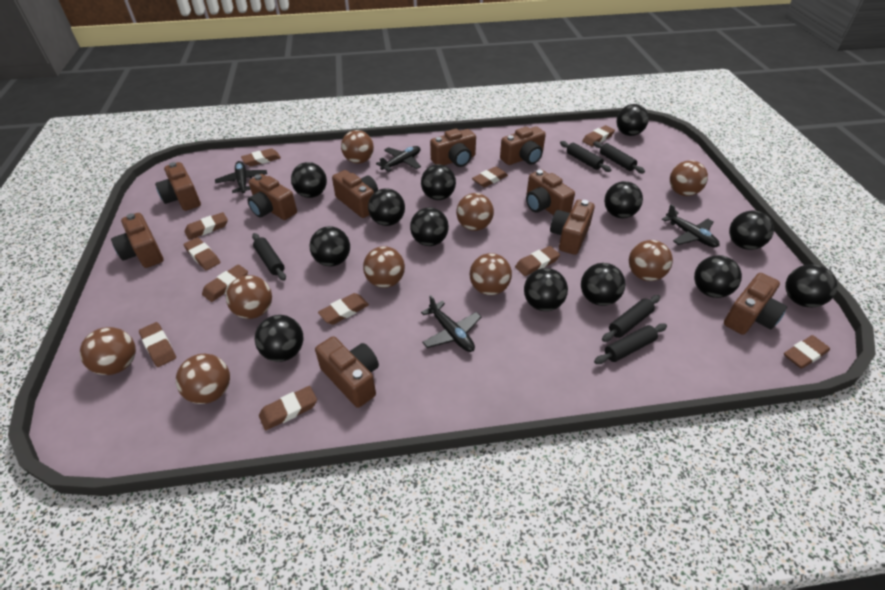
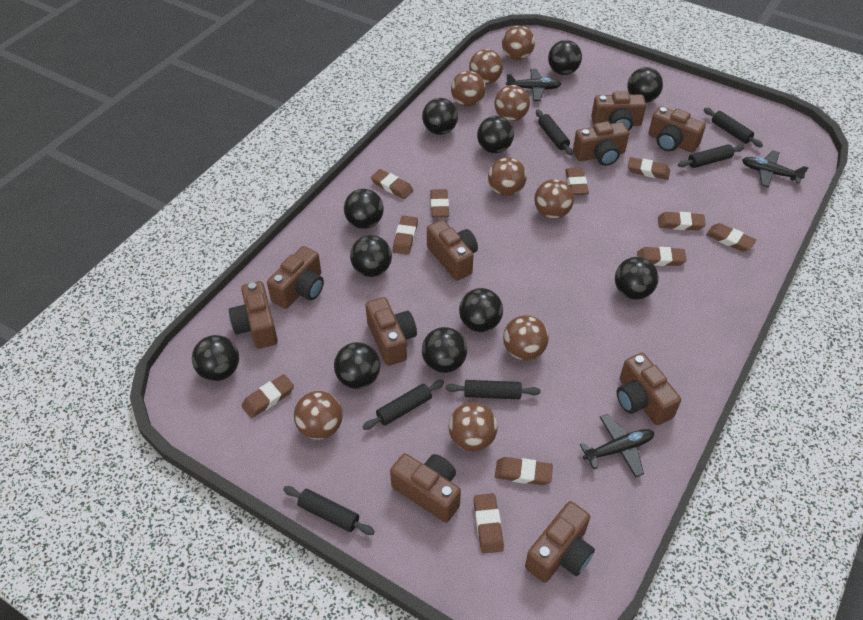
black ball: [255,315,303,362] [291,162,327,198] [310,226,350,266] [368,188,405,226] [410,207,449,246] [421,164,456,200] [524,268,568,311] [581,263,625,306] [604,181,643,218] [616,104,649,136] [694,255,742,298] [729,210,774,250] [785,264,838,307] = 13 -> [192,335,239,381] [334,342,380,389] [344,189,384,229] [350,235,392,277] [422,98,458,135] [422,327,467,373] [459,288,503,332] [477,116,514,153] [548,40,582,75] [615,257,659,300] [627,67,663,103] = 11
black plane: [215,161,267,193] [376,146,421,172] [421,295,481,352] [662,204,720,247] = 4 -> [506,69,561,101] [580,414,654,477] [742,150,809,187] = 3
black rolling pin: [252,233,286,281] [560,141,611,172] [593,141,645,173] [594,323,667,364] [602,295,660,342] = 5 -> [283,486,375,535] [363,380,444,430] [445,380,541,399] [536,109,573,155] [678,144,744,168] [704,108,763,147] = 6

